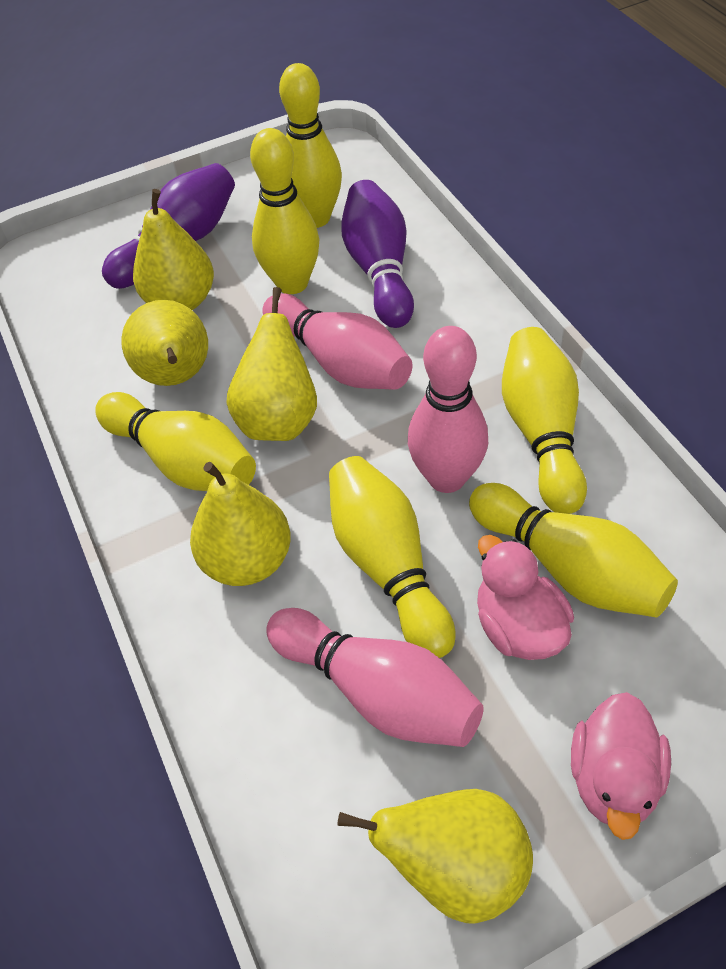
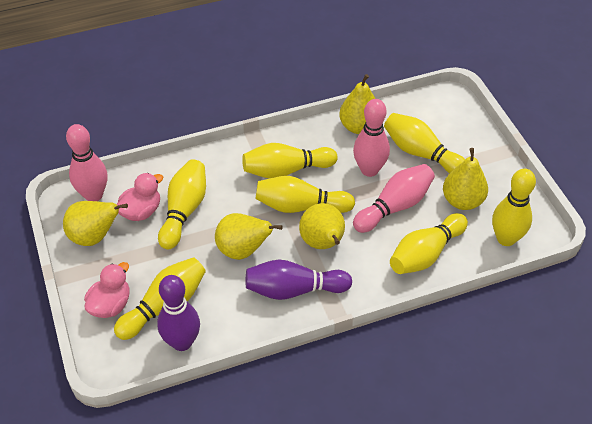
yellow bowling pin: [95,392,256,491] [250,128,319,294] [279,63,342,228] [329,456,455,658] [469,483,678,617] [502,327,587,514] = 6 -> [114,257,206,340] [158,159,206,250] [242,143,338,178] [256,176,355,213] [384,113,465,174] [390,213,468,274] [492,169,536,246] = 7

